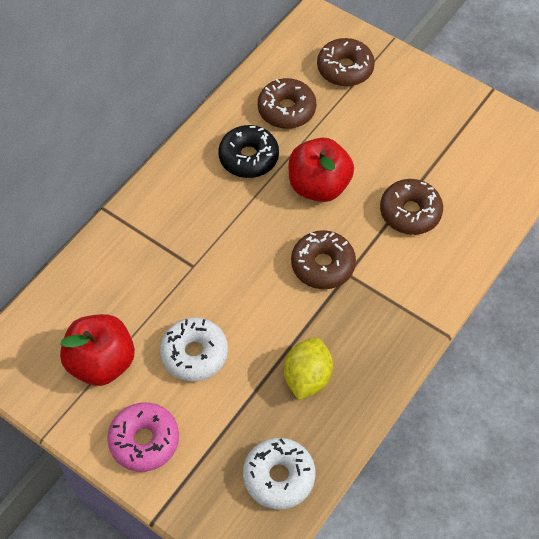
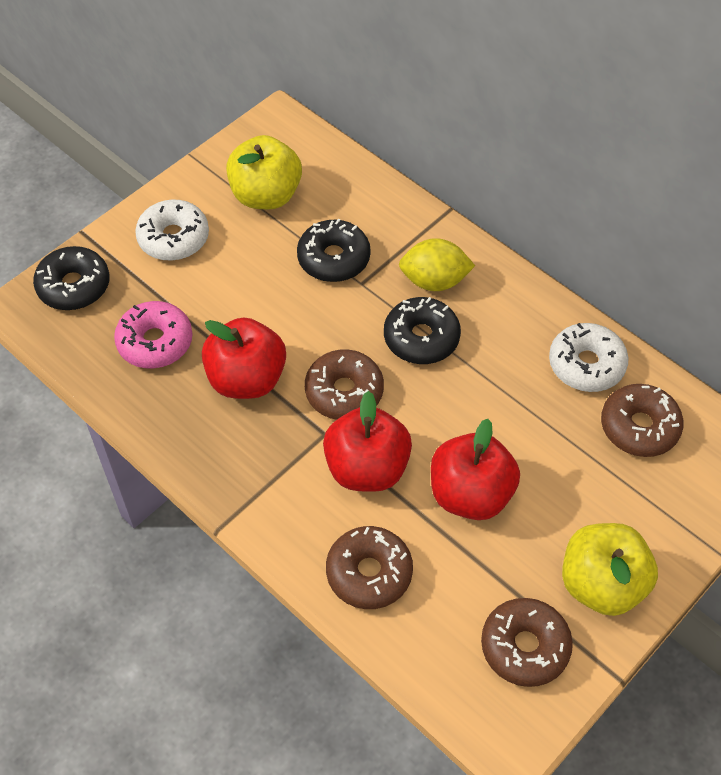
black donut: [218,125,279,178] = 1 -> [33,246,110,310] [297,219,371,282] [384,297,461,364] = 3
red apple: [60,314,135,386] [288,138,354,202] = 2 -> [202,317,286,399] [323,391,412,492] [431,419,520,520] = 3
yellow apple: none = 0 -> [226,135,302,209] [562,523,658,616] = 2

